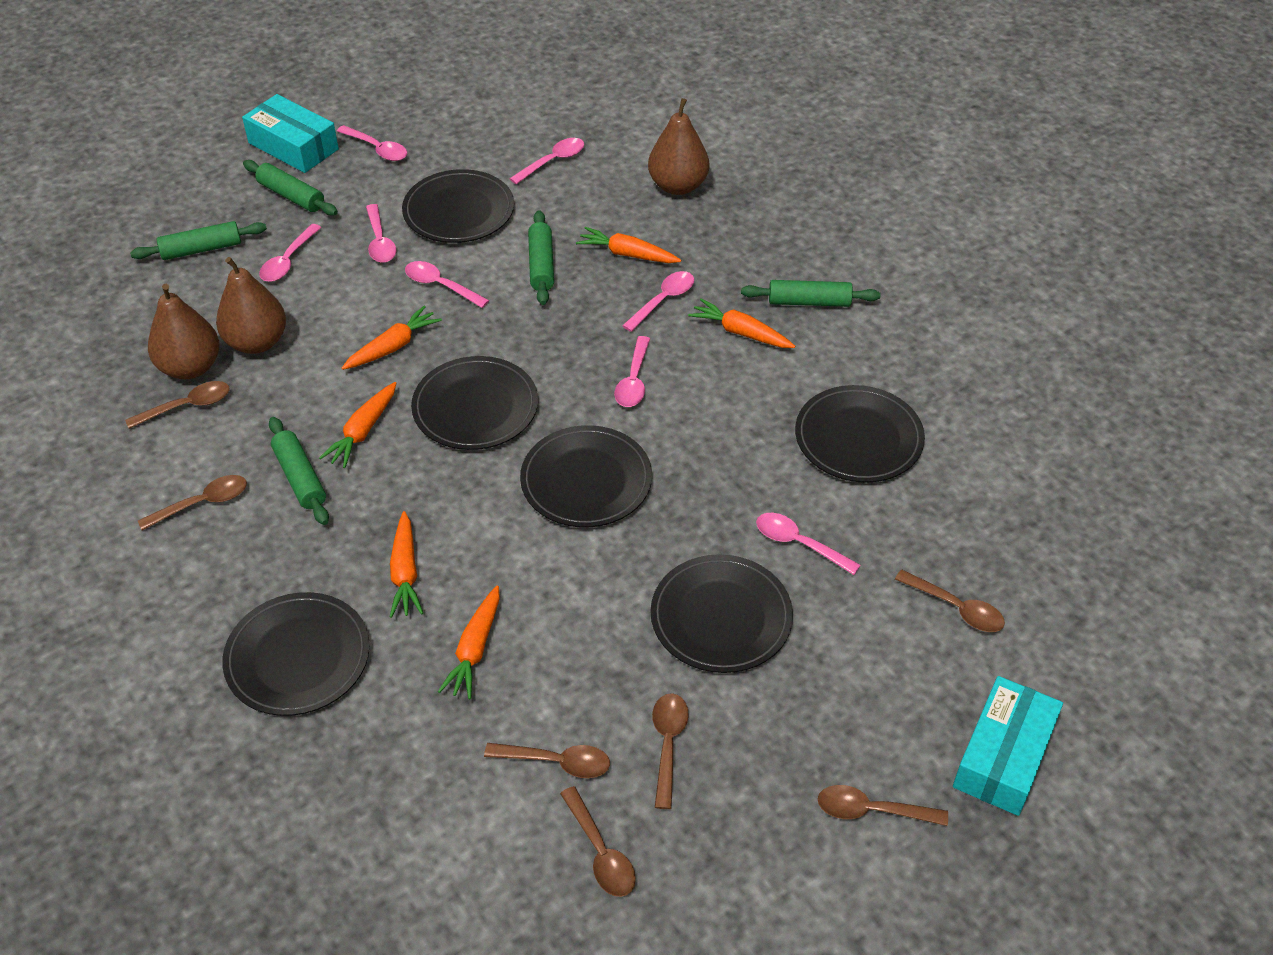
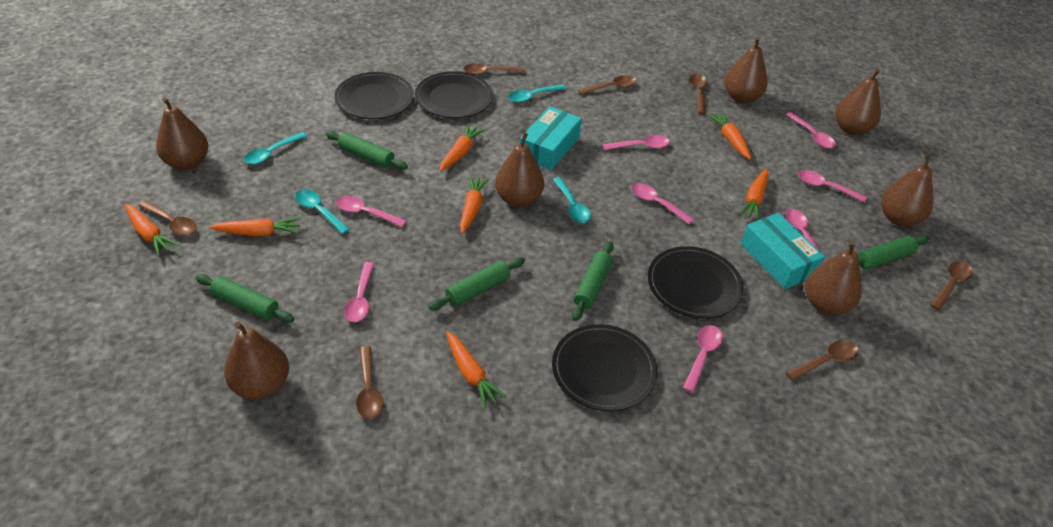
black plate: [222,592,370,716] [402,169,514,243] [411,356,538,450] [520,425,652,527] [651,554,793,673] [795,385,925,483] = 6 -> [334,72,414,119] [415,71,493,118] [552,324,657,411] [648,246,743,318] = 4
brown pear: [148,284,220,379] [216,257,286,354] [648,98,709,195] = 3 -> [156,97,209,170] [224,322,289,400] [495,132,544,207] [725,37,768,103] [805,241,862,315] [835,69,881,135] [881,154,933,227] = 7
orange carrot: [319,382,396,468] [342,306,442,370] [390,511,423,618] [438,585,500,699] [576,227,681,263] [688,298,795,348] = 6 -> [125,204,179,257] [210,218,301,236] [440,124,485,171] [446,331,507,409] [460,176,489,234] [707,112,751,159] [739,169,769,220] = 7
turquoise spoon: none = 0 -> [244,132,307,164] [295,189,350,234] [508,84,566,102] [553,177,591,223] = 4

